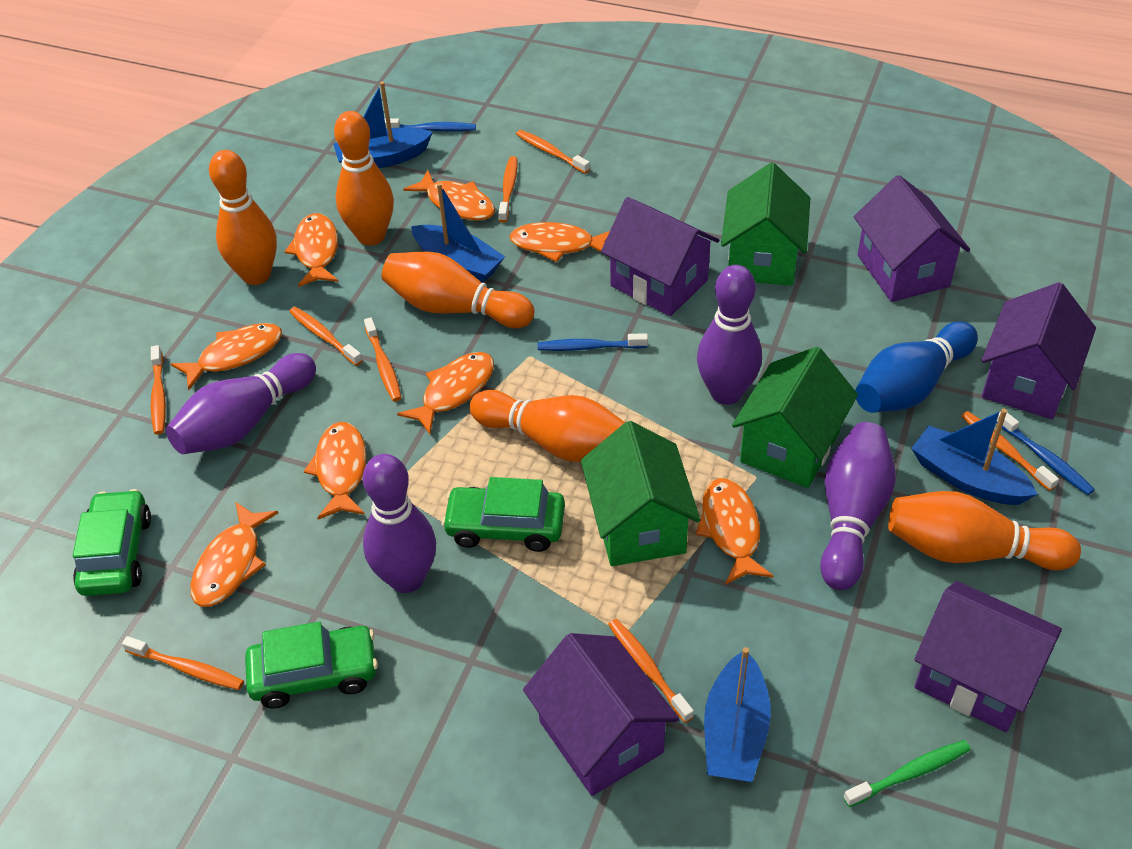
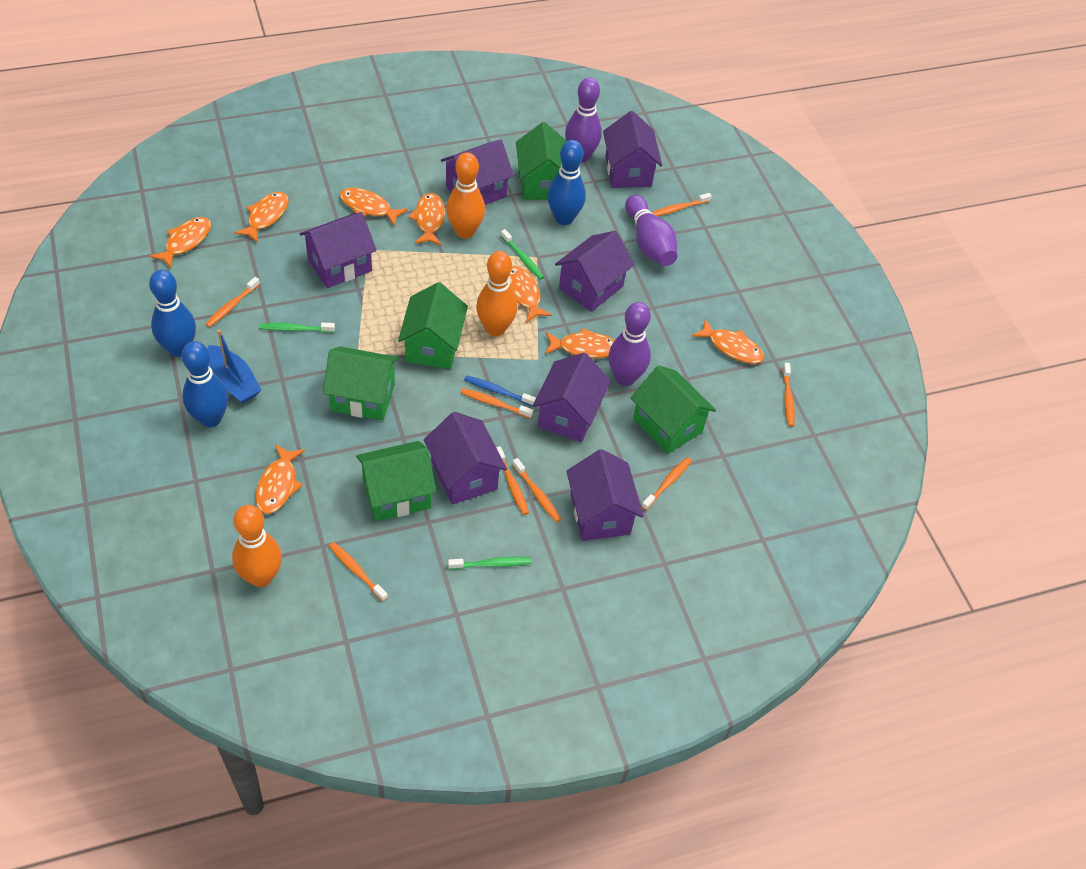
blue boat: [333,82,433,168] [411,183,505,283] [704,647,771,782] [911,409,1038,505] = 4 -> [208,330,261,404] = 1
blue bowling pin: [855,321,978,413] = 1 -> [149,270,196,357] [181,341,229,427] [548,140,586,225] = 3
blue toothbrush: [384,118,476,131] [538,333,648,351] [996,412,1095,495] = 3 -> [464,375,536,406] = 1
green car: [73,489,151,596] [245,622,378,709] [442,477,565,552] = 3 -> none = 0
green house: [581,421,700,566] [721,163,810,286] [732,347,858,488] = 3 -> [323,346,399,421] [356,441,437,521] [398,282,468,369] [516,122,567,200] [631,365,716,454] = 5
green toothbrush: [843,740,971,807] = 1 -> [260,323,335,333] [448,557,532,569] [501,229,544,280] = 3
orange bowling pin: [209,150,277,285] [334,111,394,246] [382,252,534,328] [470,390,625,462] [888,491,1081,570] = 5 -> [232,505,282,587] [446,153,485,239] [476,251,518,336] = 3
purple bowling pin: [166,353,316,454] [363,454,436,593] [697,265,762,405] [820,422,896,590] = 4 -> [565,78,602,163] [609,302,651,386] [625,195,677,266] = 3
purple house: [523,633,679,796] [601,197,719,316] [854,175,970,302] [914,581,1062,732] [981,282,1096,419] = 5 -> [299,212,377,288] [424,412,507,505] [441,139,514,205] [533,353,611,442] [555,231,634,312] [566,449,643,541] [603,111,662,188] = 7

